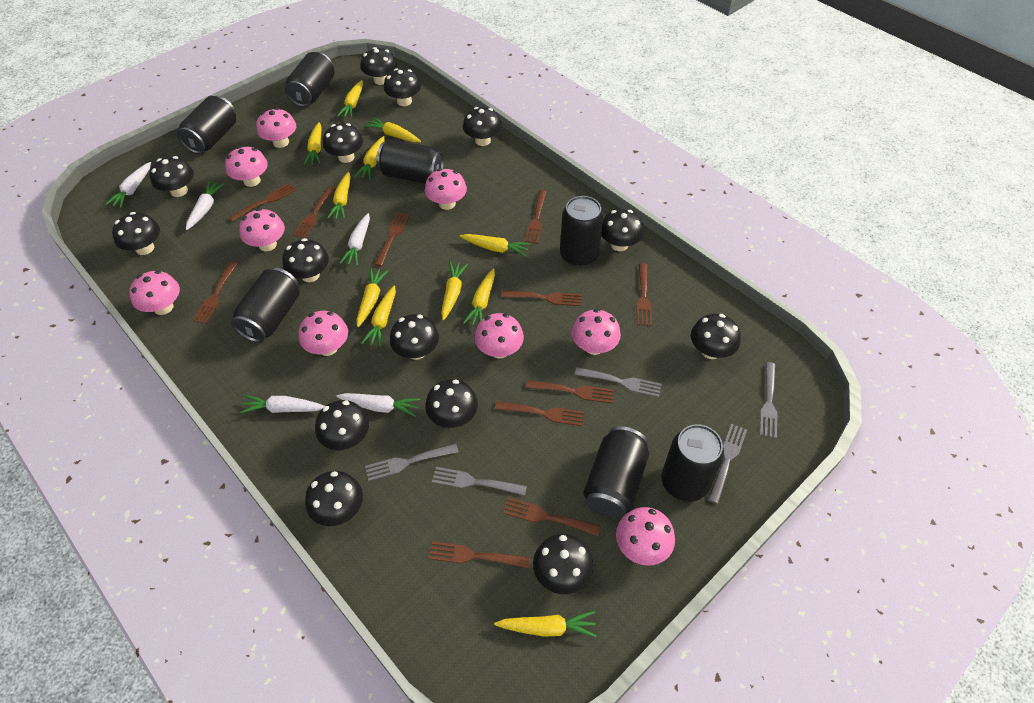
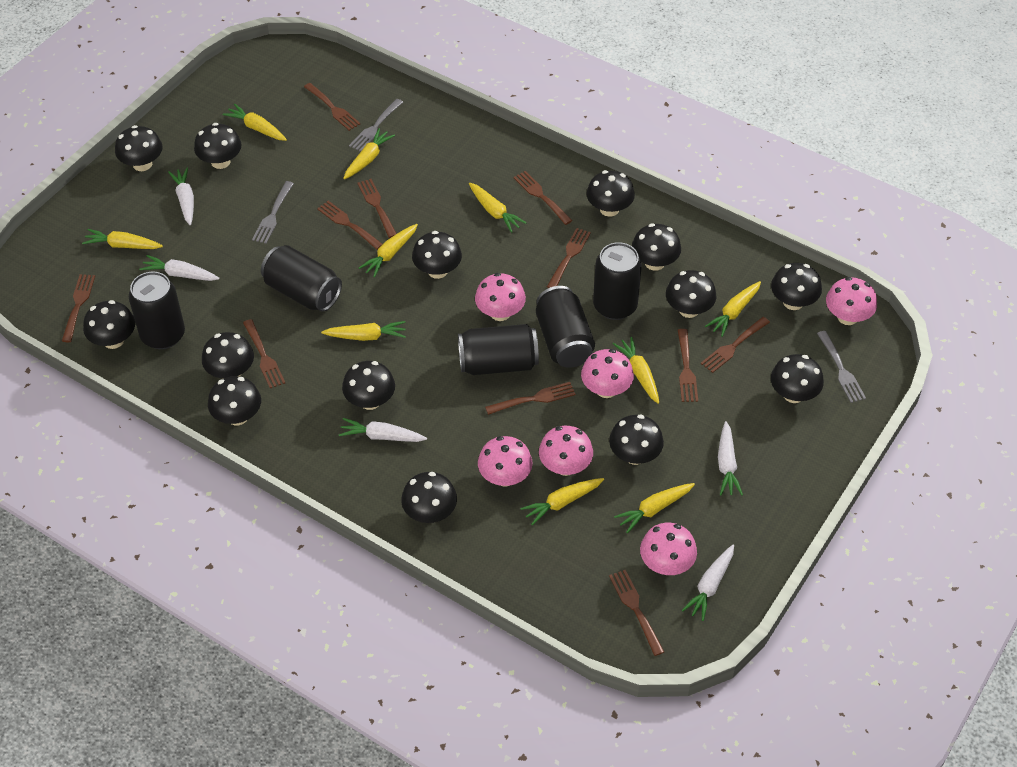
black can: [177,96,236,154] [231,268,300,343] [285,52,335,107] [376,139,444,184] [560,196,604,267] [583,426,649,519] [662,424,724,502] = 7 -> [129,272,185,349] [261,245,342,312] [458,324,539,375] [536,286,595,368] [593,242,642,320] = 5
grey fork: [365,444,459,481] [432,467,527,496] [575,367,662,397] [708,424,747,504] [760,362,777,438] = 5 -> [252,181,294,244] [349,99,403,152] [817,331,866,403] = 3
pink mushroom: [129,271,180,315] [225,146,268,187] [239,208,285,251] [256,108,296,148] [299,311,348,356] [425,169,467,210] [475,313,524,359] [572,309,621,355] [616,507,675,565] = 9 -> [475,273,526,321] [478,436,533,486] [539,426,593,476] [581,349,634,398] [640,523,697,575] [826,277,877,325] = 6
yellow carrot: [304,122,322,165] [327,172,351,219] [337,80,363,118] [354,136,385,180] [357,268,388,327] [361,286,396,347] [364,117,421,142] [441,262,468,320] [460,234,531,256] [463,269,495,326] [494,611,597,637] = 11 -> [82,229,163,249] [223,104,287,141] [321,321,406,341] [343,128,395,179] [359,224,418,277] [469,183,527,233] [521,478,604,525] [613,337,659,404] [614,483,695,533] [705,281,761,337] = 10

